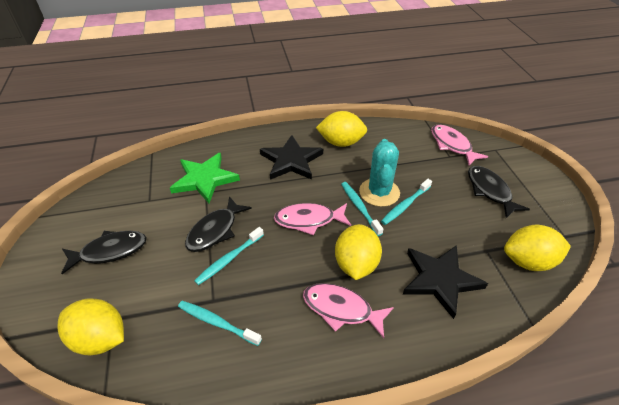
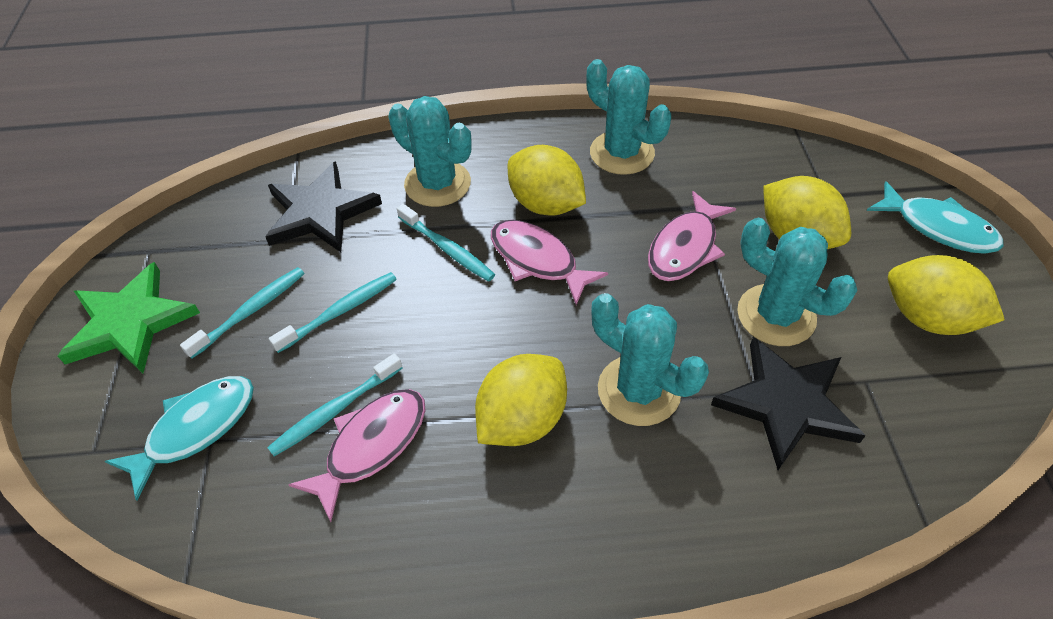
black fish: [61,231,147,274] [185,196,252,252] [468,166,530,218] = 3 -> none = 0
turquoise cactus: [359,139,400,207] = 1 -> [388,96,472,207] [586,59,671,175] [591,293,709,426] [737,218,857,346] = 4
turquoise fish: none = 0 -> [105,376,254,501] [867,181,1003,254] = 2

